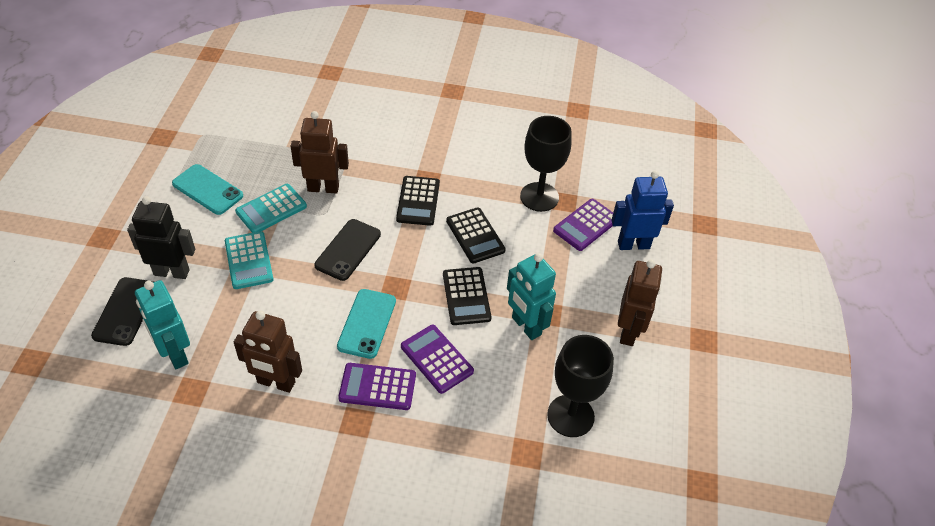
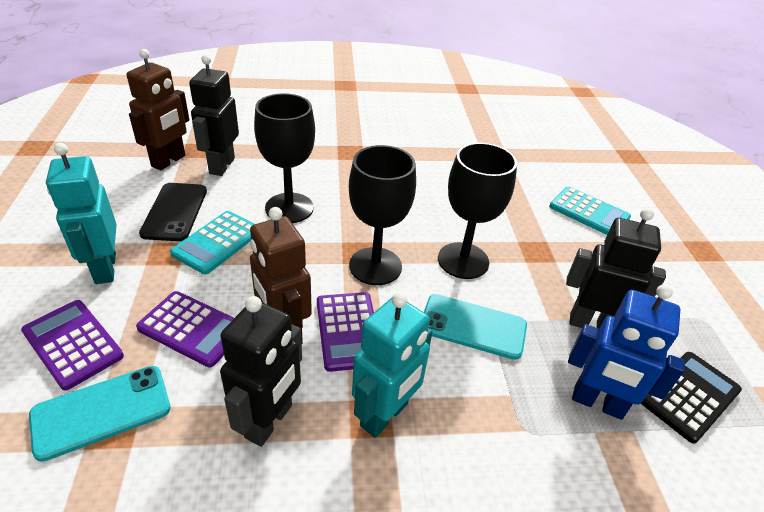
black calculator: [396,176,440,226] [443,267,491,325] [446,207,506,264] = 3 -> [641,352,742,444] = 1
black goblet: [520,116,572,212] [547,335,614,437] = 2 -> [254,93,315,223] [349,145,416,285] [438,143,517,279] = 3
black phone: [91,277,154,346] [314,219,381,281] = 2 -> [139,183,207,241] = 1
black robot: [127,196,195,279] = 1 -> [189,55,239,176] [220,296,302,447] [566,208,666,329] = 3
brown robot: [234,311,302,393] [291,111,349,193] [618,260,662,346] = 3 -> [127,49,189,171] [250,207,312,343] = 2

